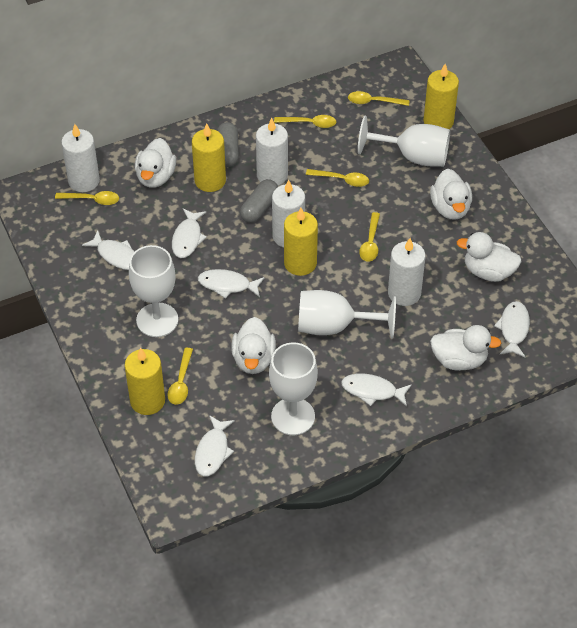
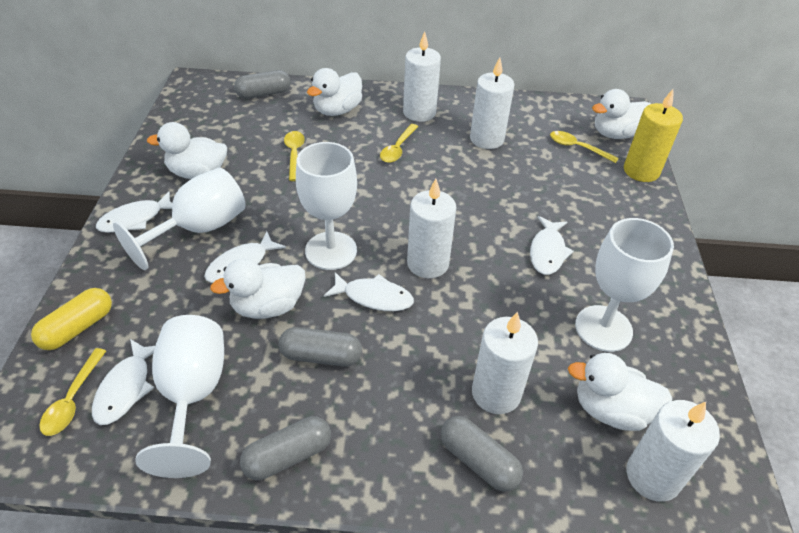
grey capsule: [217,122,239,167] [240,179,278,223] = 2 -> [234,70,291,99] [240,416,331,480] [278,327,362,367] [441,416,523,492] = 4
white candle: [61,124,100,192] [256,118,288,186] [272,180,305,247] [388,238,425,306] = 4 -> [403,32,441,122] [407,179,456,278] [470,57,514,149] [472,312,538,414] [626,400,720,502] = 5
white fish: [82,231,135,270] [172,208,207,258] [195,415,235,477] [198,269,264,299] [341,373,412,406] [494,301,530,357] = 6 -> [92,339,155,425] [96,191,173,233] [204,231,286,283] [324,272,414,311] [530,216,574,275] = 5
yellow candle: [125,347,165,415] [192,124,226,192] [284,208,318,276] [424,64,459,129] = 4 -> [624,89,683,182] = 1
yellow capsule: none = 0 -> [31,288,112,350] = 1
yellow spoon: [55,191,119,205] [167,348,193,405] [274,115,336,128] [306,169,369,187] [348,91,409,106] [359,212,380,262] = 6 -> [39,348,106,436] [284,131,305,181] [380,124,418,163] [550,131,619,163] = 4

